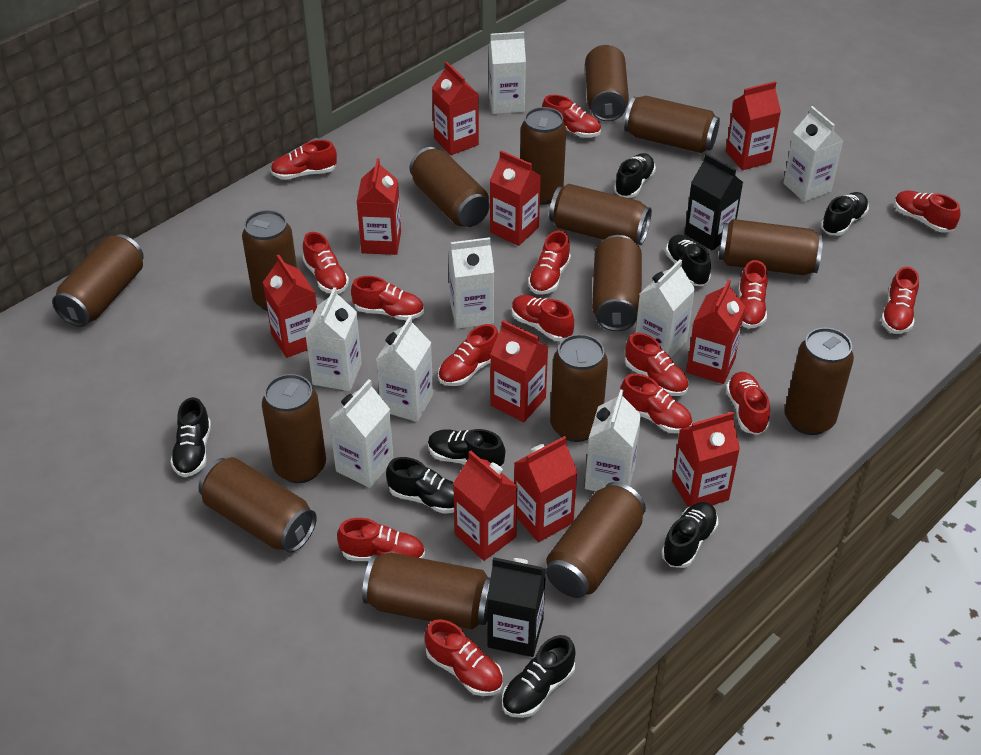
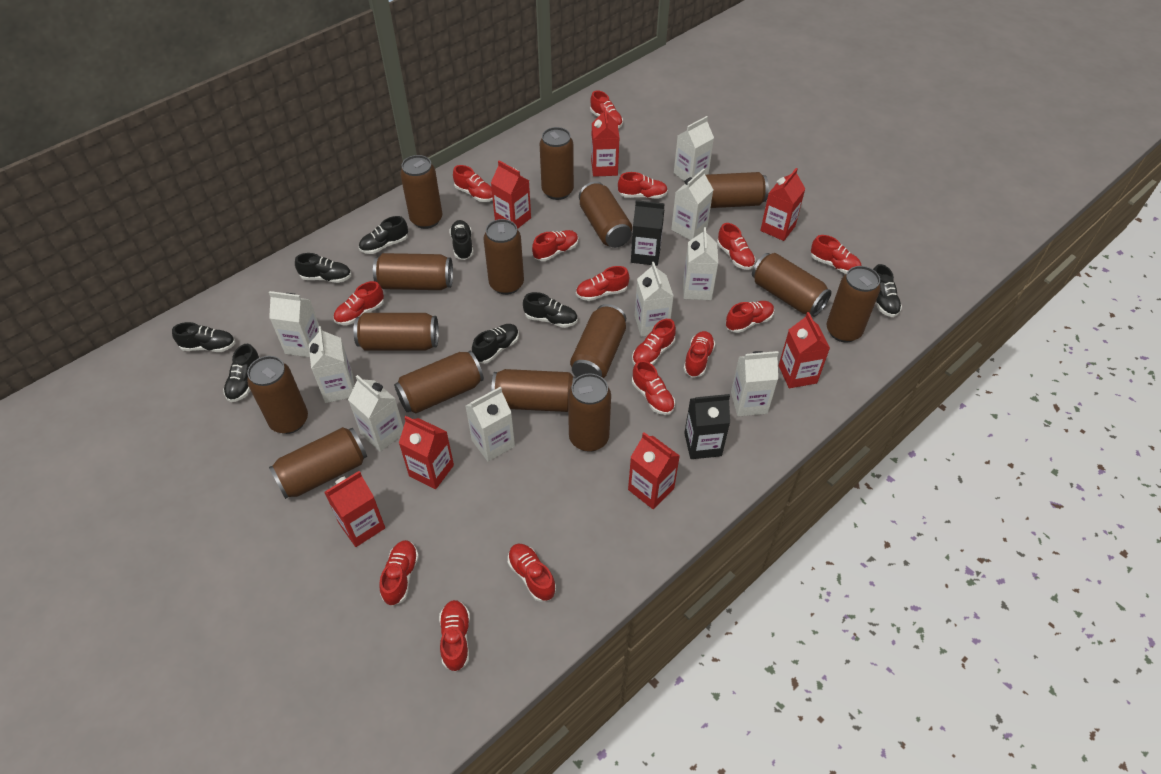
red carton: [262,255,317,358] [357,158,401,255] [432,62,479,155] [453,451,518,561] [490,150,541,246] [490,320,549,422] [514,436,578,542] [672,411,740,507] [686,280,745,384] [726,81,781,170] = 10 -> [324,471,385,547] [399,416,454,489] [491,160,531,229] [591,107,620,177] [628,432,680,509] [760,168,805,241] [779,312,830,388] = 7
white carton: [305,287,362,391] [329,379,394,488] [376,316,433,422] [448,237,494,329] [489,32,526,114] [585,389,641,491] [635,259,695,358] [783,106,843,202] = 8 -> [269,291,319,357] [309,326,355,403] [348,375,403,452] [466,387,515,462] [635,262,674,337] [671,168,713,240] [674,116,714,181] [683,227,718,300] [731,351,779,417] = 9

